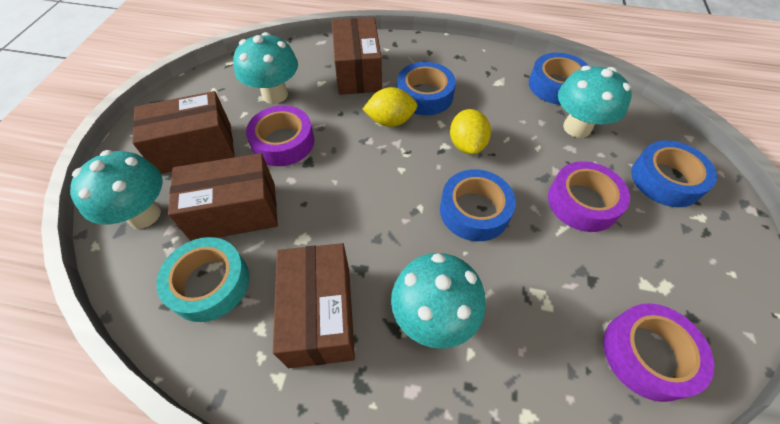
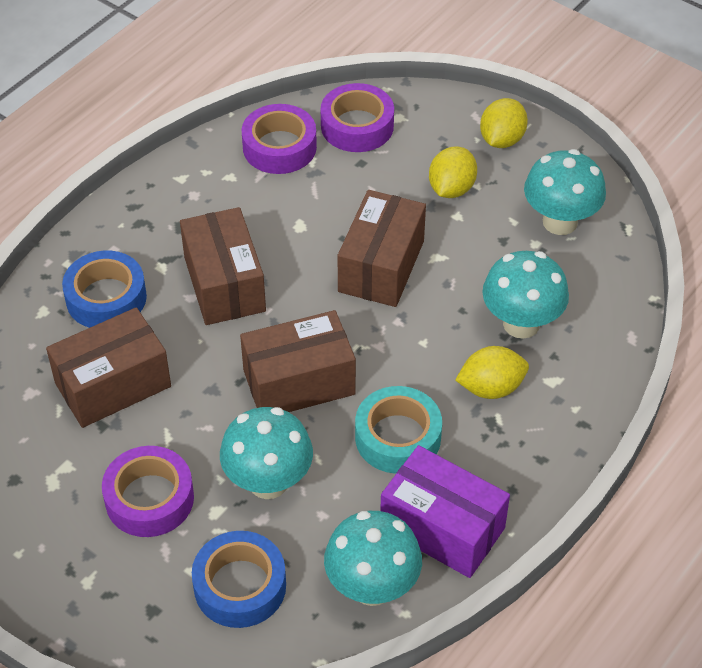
blue tape: [397,62,456,115] [440,169,516,241] [529,53,589,105] [631,140,717,207] = 4 -> [62,251,147,328] [192,531,286,628] = 2
purple box: none = 0 -> [380,445,510,578] = 1
yellow lemon: [362,87,418,127] [450,109,491,154] = 2 -> [429,147,477,198] [455,346,529,399] [480,98,528,148] = 3

